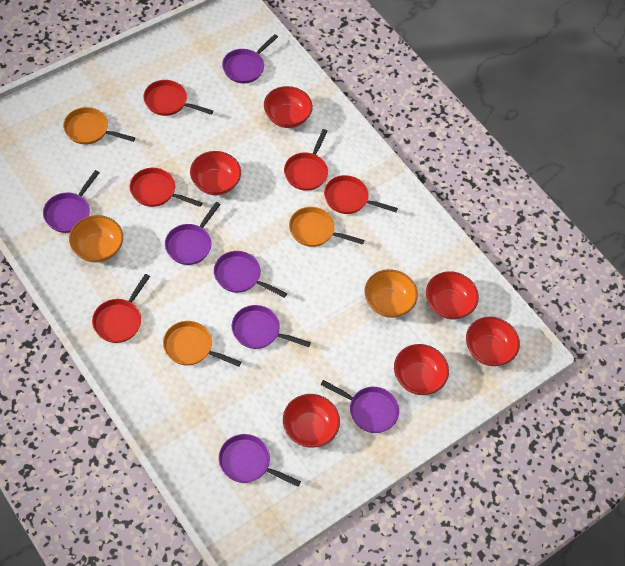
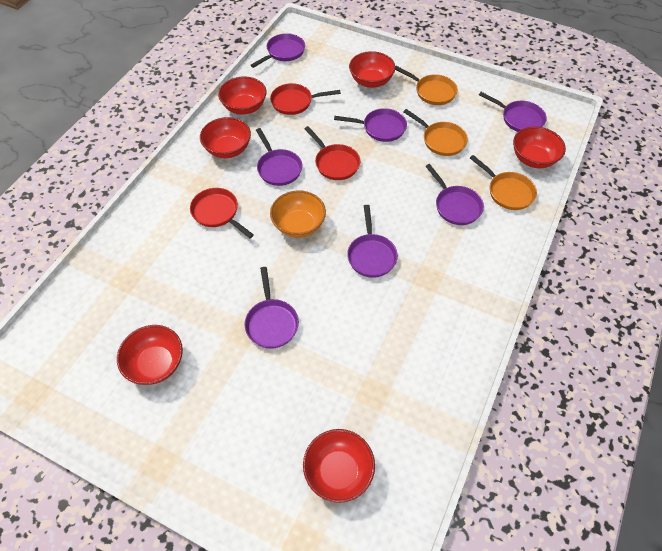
orange bowl: [69,215,123,263] [365,269,418,318] = 2 -> [270,190,326,238] = 1
red pan: [92,274,150,343] [130,168,202,207] [143,80,213,116] [284,129,328,191] [324,175,398,214] = 5 -> [190,188,254,238] [270,83,341,115] [305,126,360,180] = 3

